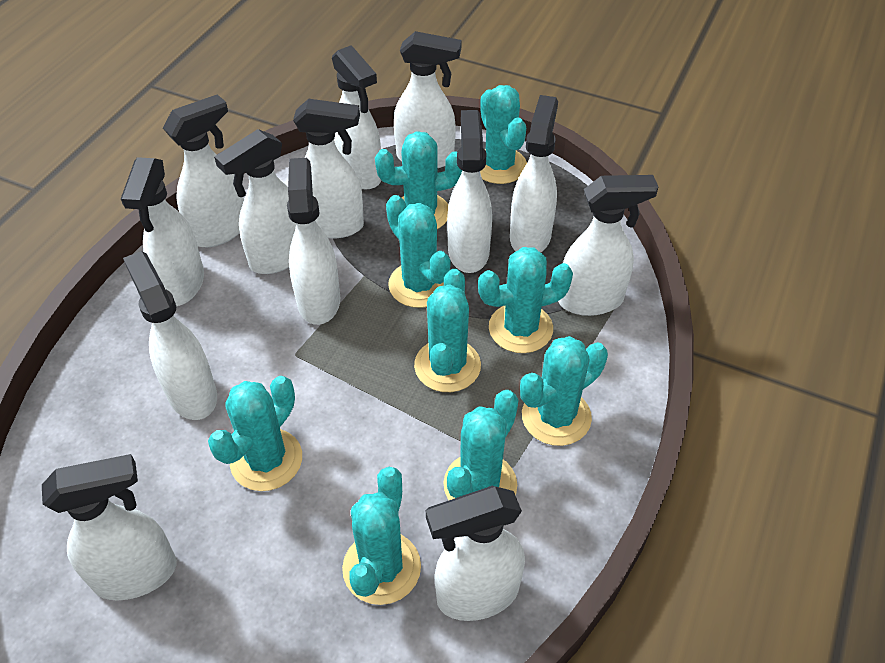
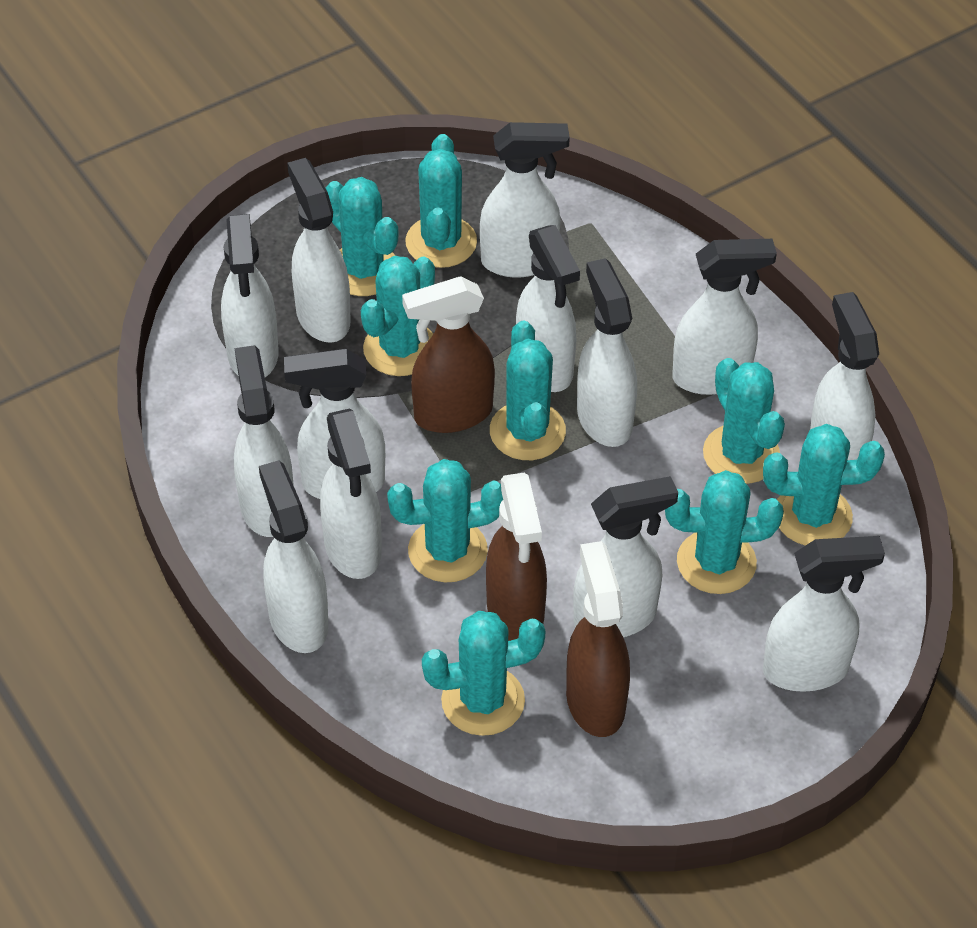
brown spray bottle: none = 0 -> [402,276,495,433] [486,472,547,641] [566,541,630,737] = 3

